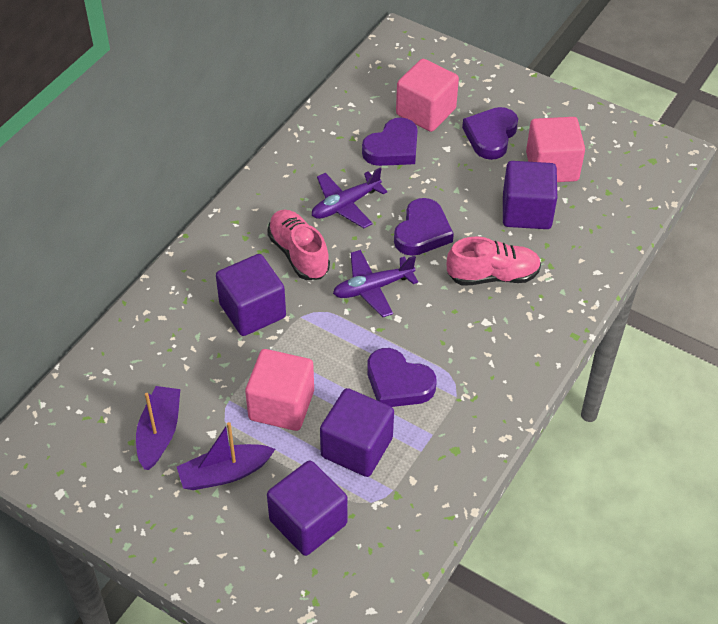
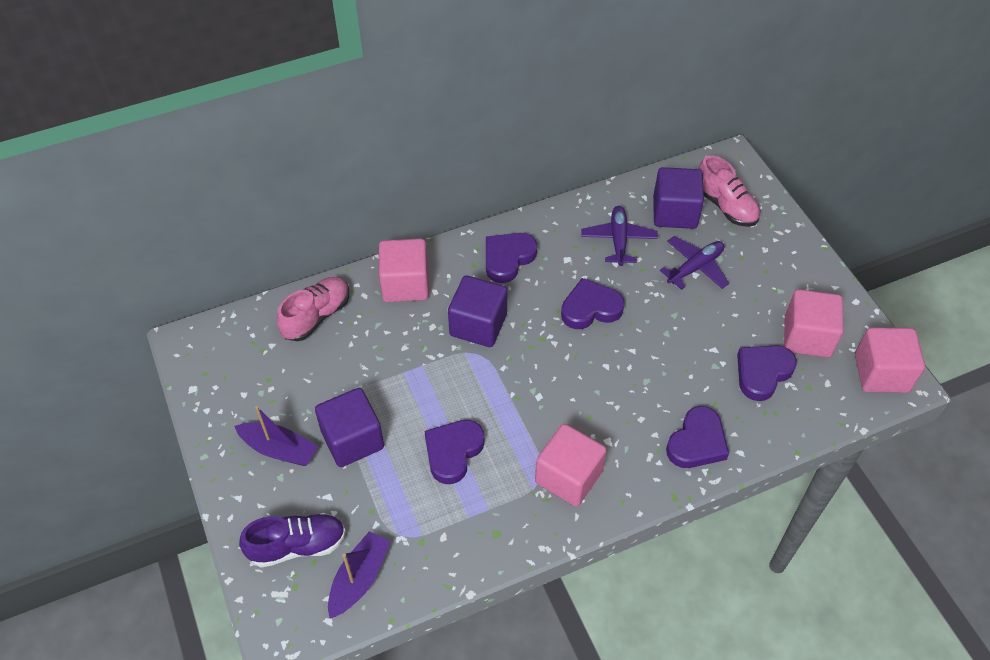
pink cube: [245,349,314,431] [396,59,459,132] [526,117,585,182] = 3 -> [379,239,429,302] [535,424,607,507] [784,289,844,358] [855,327,925,393] = 4
purple cube: [216,254,286,336] [267,460,347,556] [320,388,394,477] [503,161,557,229] = 4 -> [315,388,384,467] [448,275,508,347] [653,167,704,229] = 3
purple heart: [362,118,418,166] [367,348,437,407] [394,198,454,256] [462,107,518,160] = 4 -> [425,420,485,484] [486,233,537,283] [561,278,625,329] [666,406,729,468] [737,345,797,401] = 5
purple shoe: none = 0 -> [239,513,346,568] = 1

